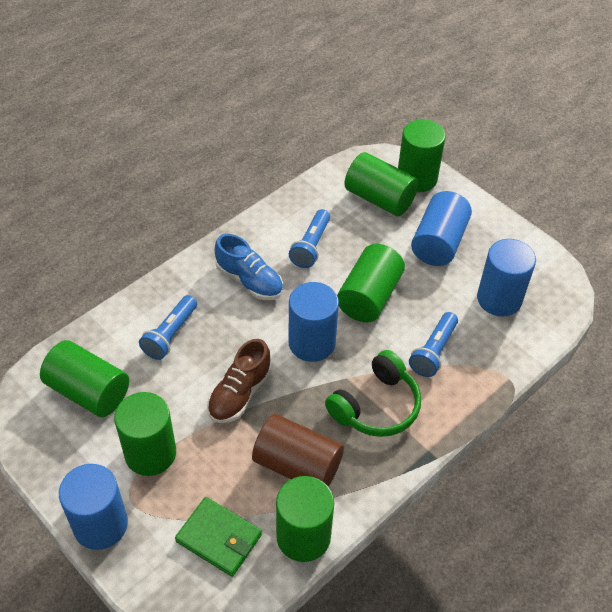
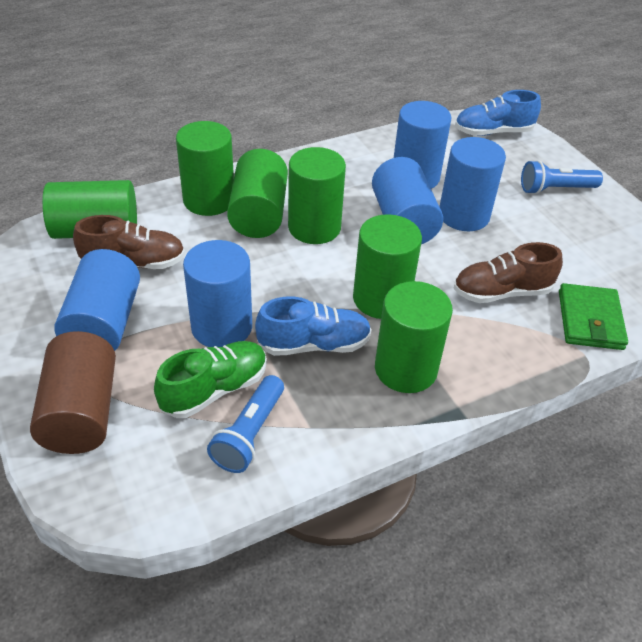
blue cylinder: [59,464,128,550] [288,282,339,362] [411,191,472,266] [477,239,536,316] = 4 -> [54,249,140,351] [183,240,252,347] [372,157,443,244] [394,101,451,189] [439,137,506,231] = 5
blue flashlight: [139,295,197,360] [289,209,330,268] [409,312,458,377] = 3 -> [207,375,284,473] [521,160,603,194] = 2
blue shoe: [215,234,283,300] = 1 -> [255,297,371,356] [455,90,541,136] = 2
brown shoe: [207,339,272,423] = 1 -> [73,215,185,269] [453,242,563,303] = 2
green headphones: [325,350,421,437] = 1 -> none = 0
green shoe: none = 0 -> [154,341,267,418] = 1

